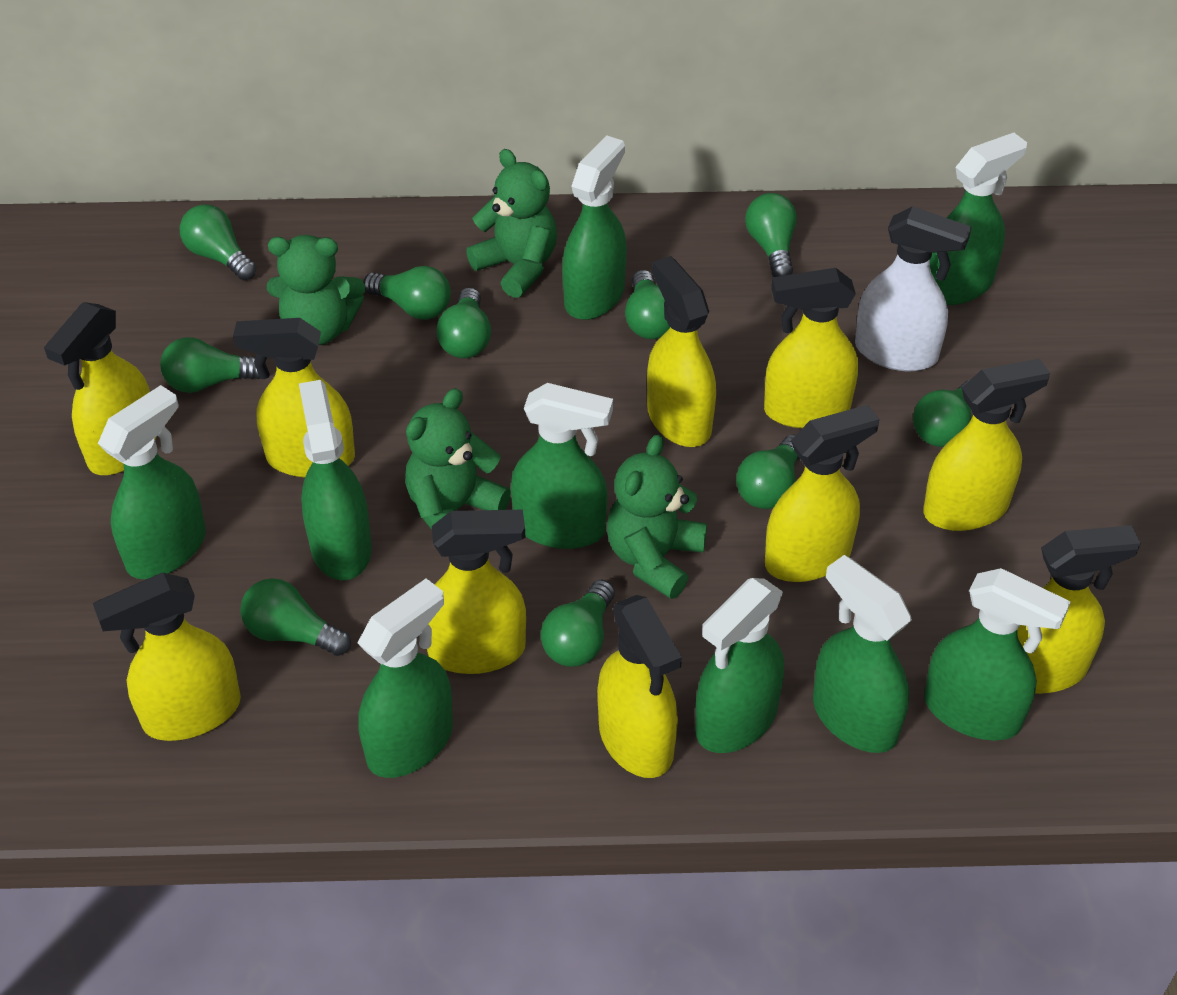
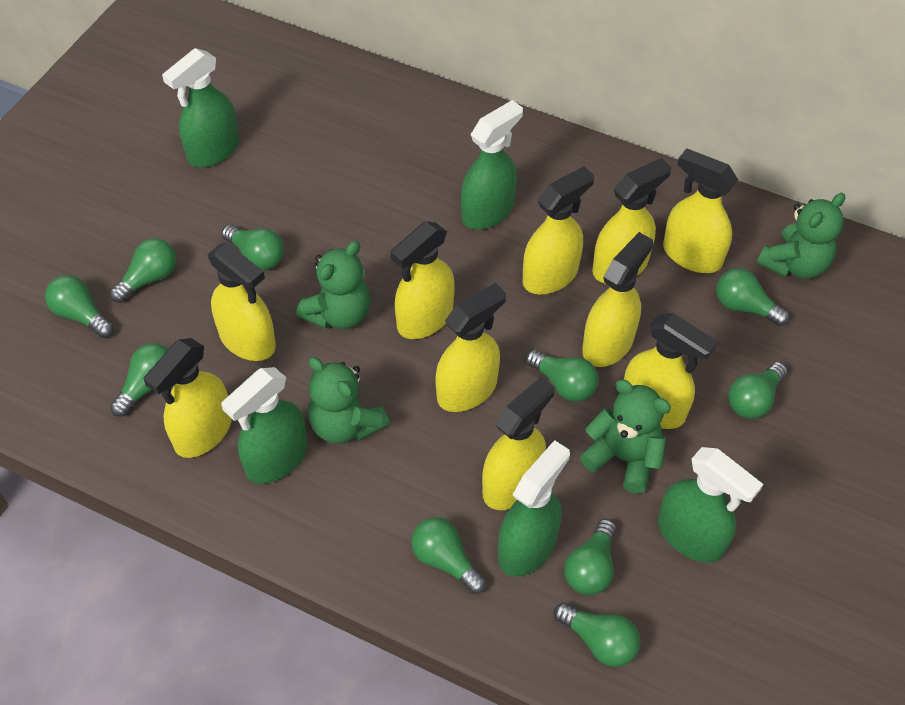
green spray bottle: [98,385,206,579] [299,380,372,580] [358,578,453,778] [511,383,613,549] [562,135,627,320] [695,578,784,753] [813,555,912,753] [924,568,1071,741] [930,133,1027,305] = 9 -> [162,48,239,167] [221,367,307,484] [461,100,523,230] [498,440,570,577] [658,447,763,562] = 5
white spray bottle: [855,206,972,371] = 1 -> none = 0

